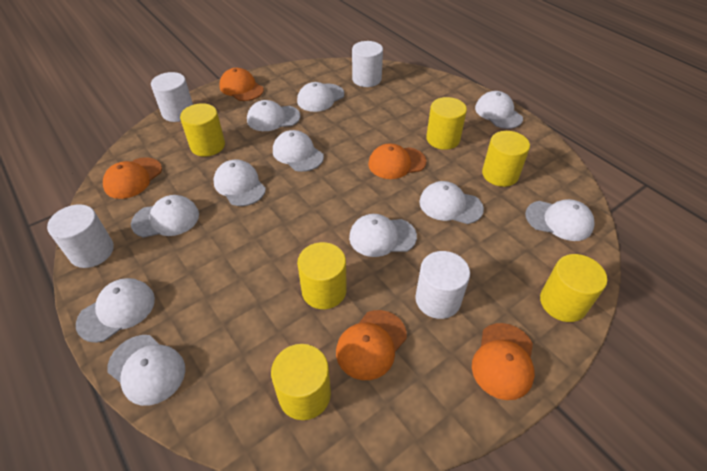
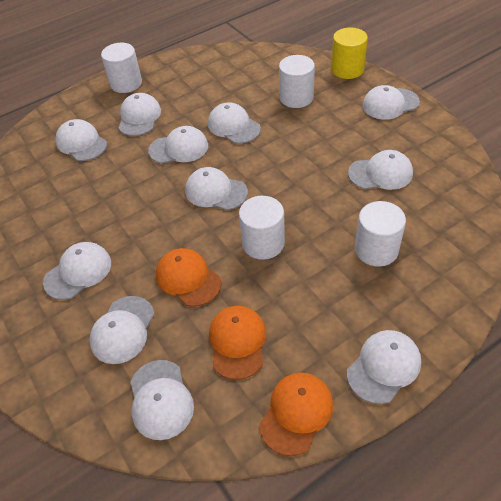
orange cap: [103,157,162,199] [219,68,264,101] [336,310,407,380] [368,143,426,179] [472,323,535,400] = 5 -> [156,248,221,307] [209,306,266,380] [259,373,333,456] = 3
yellow cylinder: [180,103,225,157] [271,344,331,420] [297,242,347,309] [426,97,467,150] [482,131,530,187] [540,254,607,322] = 6 -> [331,28,368,79] = 1

